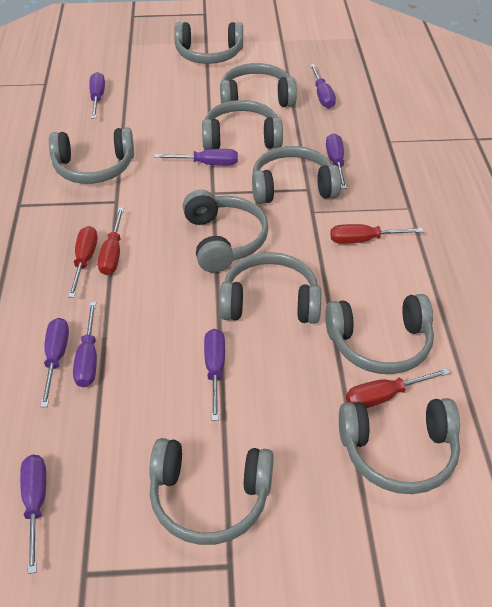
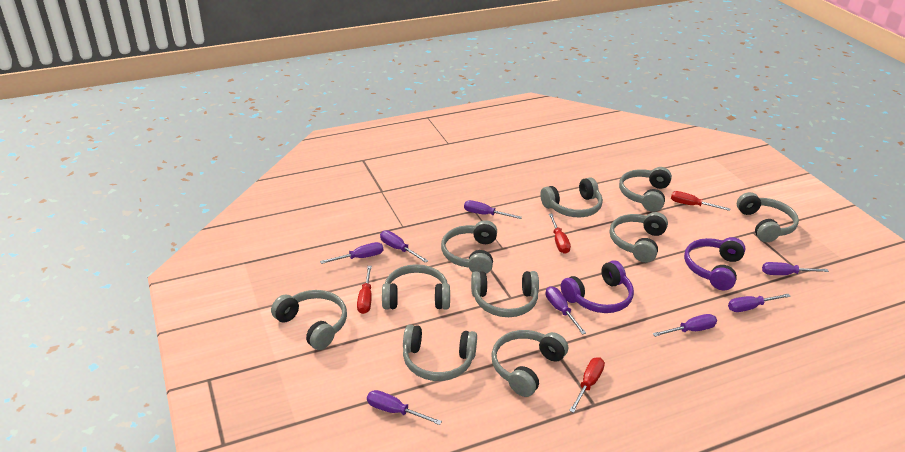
purple headphones: none = 0 -> [561,260,634,313] [684,237,746,290] = 2

